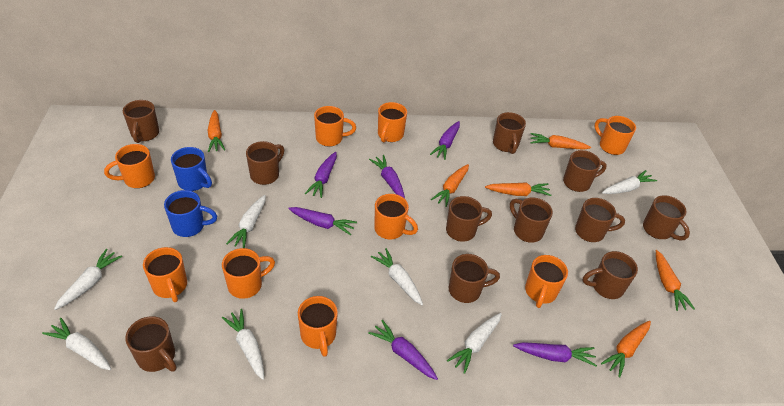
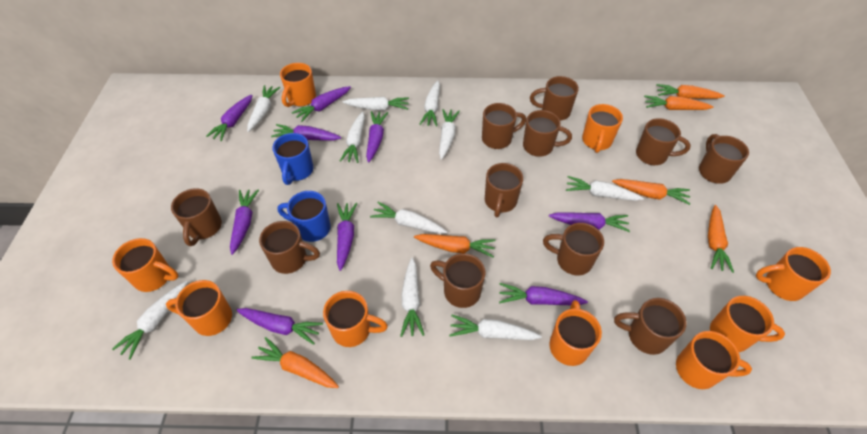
purple carrot: [288,207,357,235] [305,152,337,198] [368,320,438,380] [369,155,405,199] [430,121,460,160] [513,342,597,366] = 6 -> [206,94,253,141] [230,190,259,255] [236,308,323,345] [271,124,341,141] [292,86,351,122] [337,203,357,271] [366,111,388,162] [499,283,588,305] [549,212,630,232] = 9
white carrot: [42,318,111,370] [54,249,122,310] [222,309,264,380] [226,195,266,248] [371,248,423,305] [447,313,502,374] [602,170,657,194] = 7 -> [112,281,188,360] [247,85,280,132] [340,112,365,163] [343,97,409,111] [370,202,447,234] [400,257,424,337] [419,81,440,127] [439,109,460,160] [449,315,542,340] [566,176,644,201] = 10

